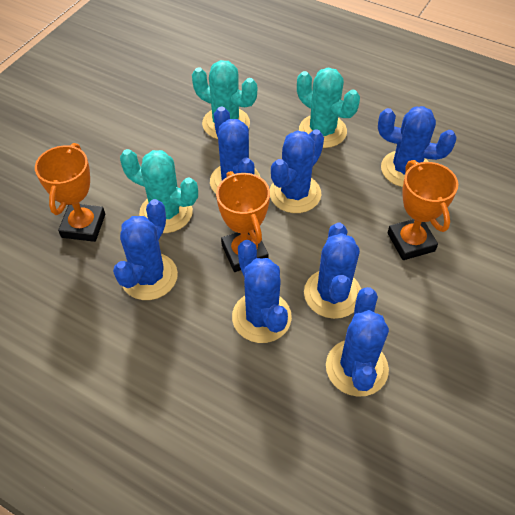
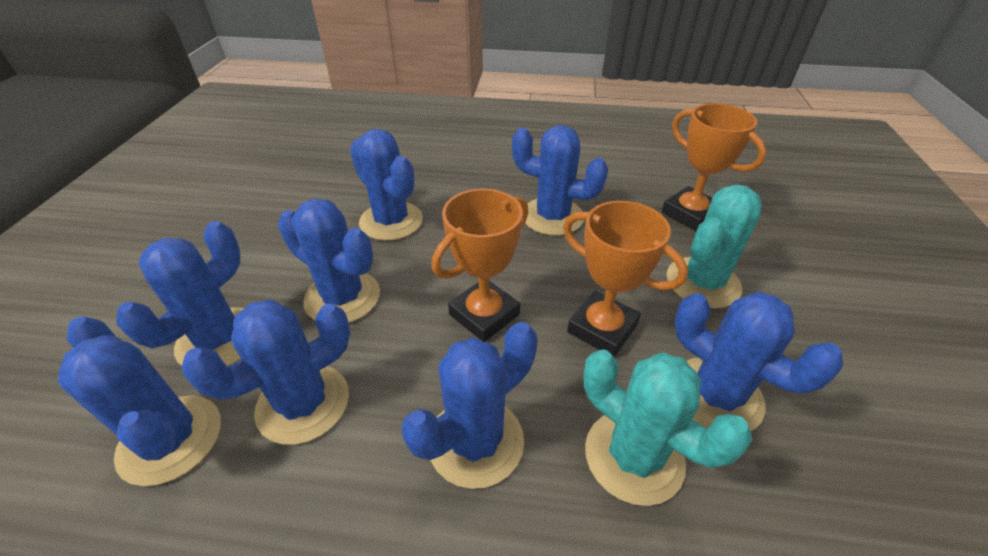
blue cactus: [113,199,178,300] [210,107,260,194] [232,240,292,343] [270,130,324,213] [304,223,361,319] [326,287,389,397] [378,106,457,187] = 7 -> [58,317,221,486] [116,221,245,366] [181,299,350,445] [278,199,380,323] [350,129,423,241] [402,322,538,489] [512,125,608,236] [674,292,844,431] = 8
turquoise cactus: [120,149,198,233] [192,60,257,139] [297,68,360,148] = 3 -> [583,350,753,506] [667,185,762,308] = 2

